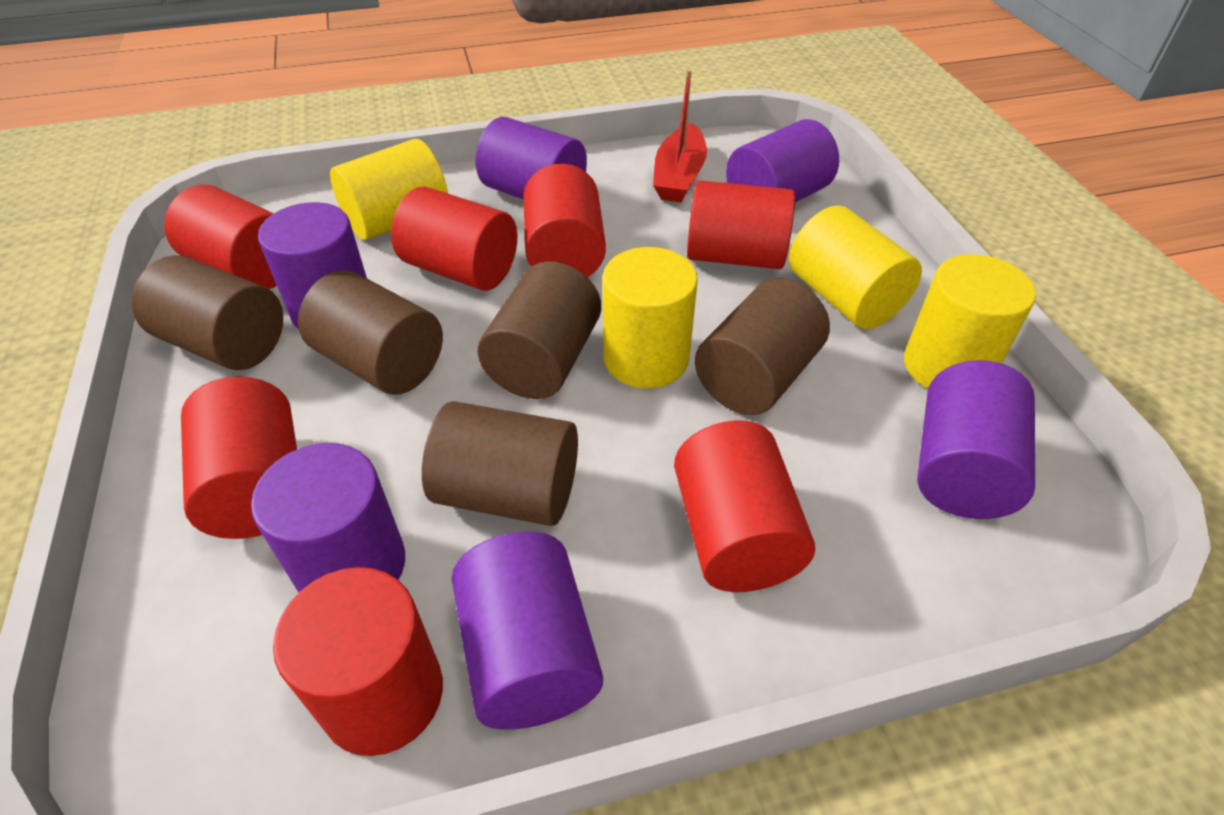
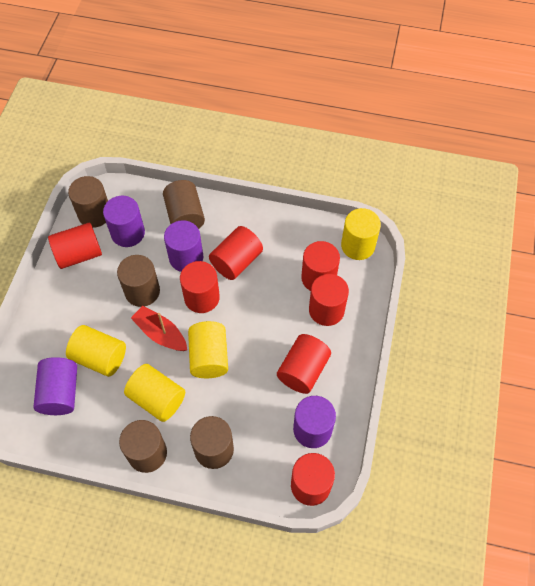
purple cylinder: [251,443,405,593] [258,202,367,329] [452,531,603,730] [476,117,587,199] [726,119,839,202] [917,360,1035,519] = 6 -> [33,357,77,415] [103,196,145,247] [164,220,203,272] [293,396,336,448] = 4

